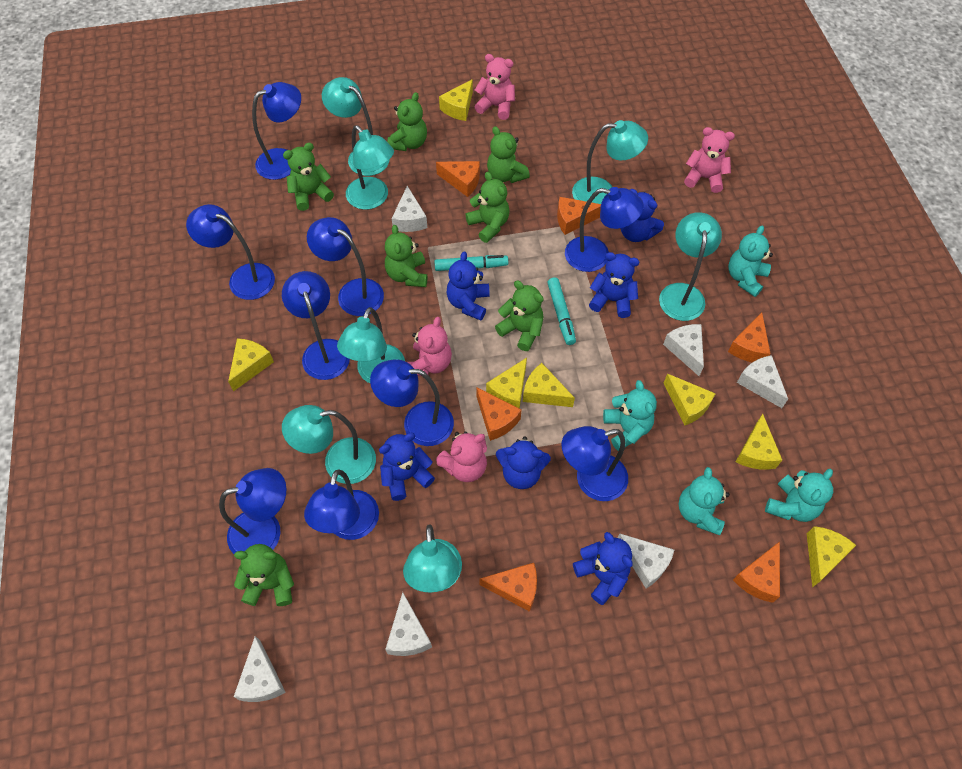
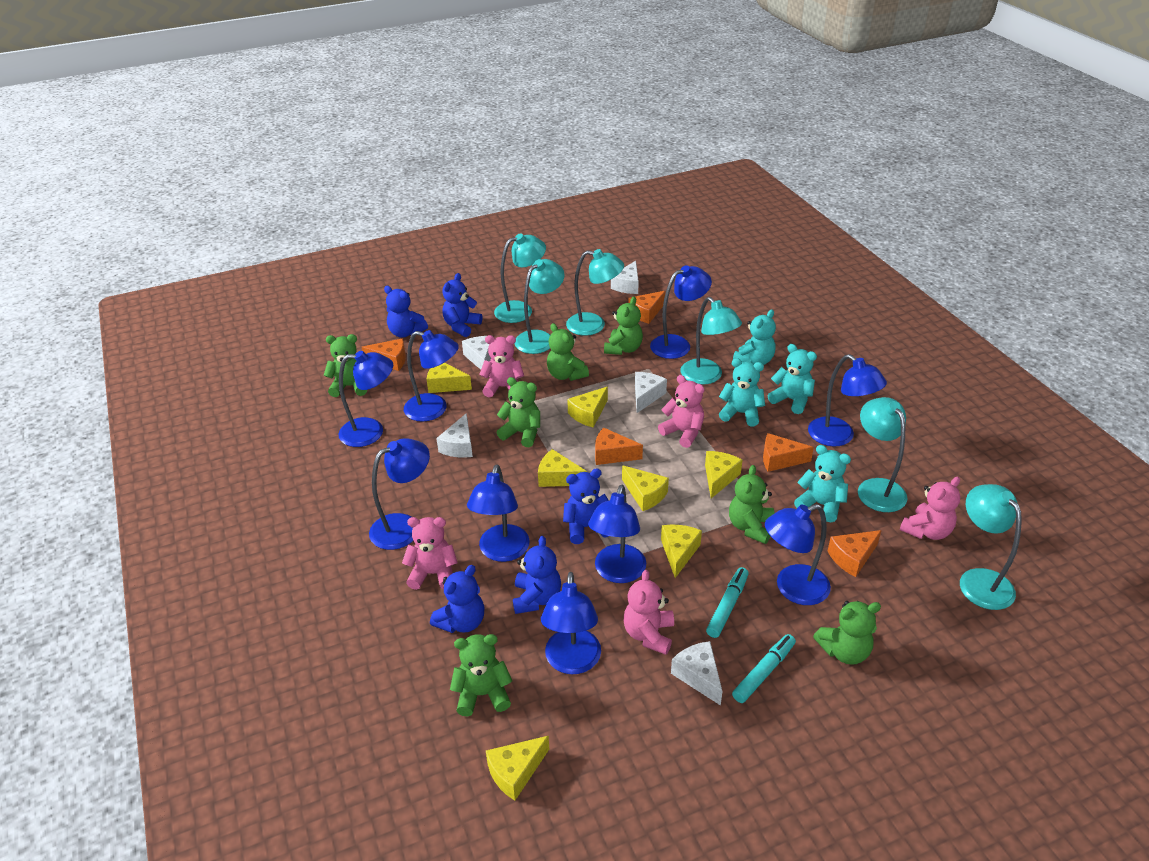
blue teddy bear: [379,433,435,501] [446,252,490,321] [496,436,551,489] [573,532,633,605] [589,252,640,318] [620,189,664,242] = 6 -> [384,286,428,338] [430,565,484,633] [442,273,482,337] [513,536,561,614] [563,469,609,544] = 5
orange cheese: [436,161,480,197] [476,387,521,441] [479,563,537,612] [557,197,601,235] [728,312,771,362] [733,541,780,603] = 6 -> [362,338,406,371] [595,427,643,465] [629,291,665,324] [763,433,814,472] [828,530,882,577] = 5
pink teddy bear: [407,317,452,376] [436,432,487,482] [474,54,515,120] [684,127,735,193] = 4 -> [402,517,458,590] [479,335,524,397] [624,570,674,655] [658,375,704,448] [900,477,961,540] = 5
turquoise lamp: [282,405,376,484] [322,77,389,176] [337,307,405,383] [346,125,394,210] [403,524,462,592] [572,120,648,204] [659,212,722,321] = 7 -> [494,233,546,323] [514,259,565,354] [566,249,624,336] [680,297,742,385] [858,397,907,512] [960,484,1022,610] = 6
white cheese: [234,636,286,702] [385,592,432,656] [392,186,427,232] [618,533,674,588] [663,324,704,376] [737,355,788,408] = 6 -> [436,413,473,458] [462,336,491,370] [611,261,639,294] [635,372,667,413] [671,641,723,706] = 5

